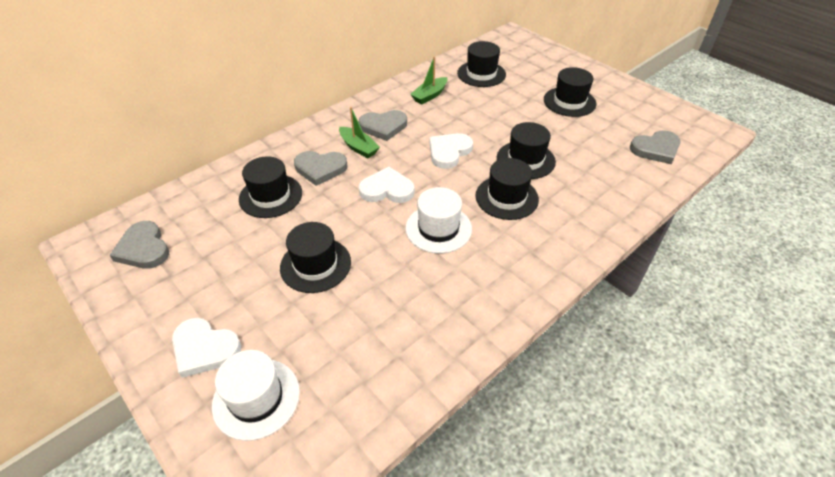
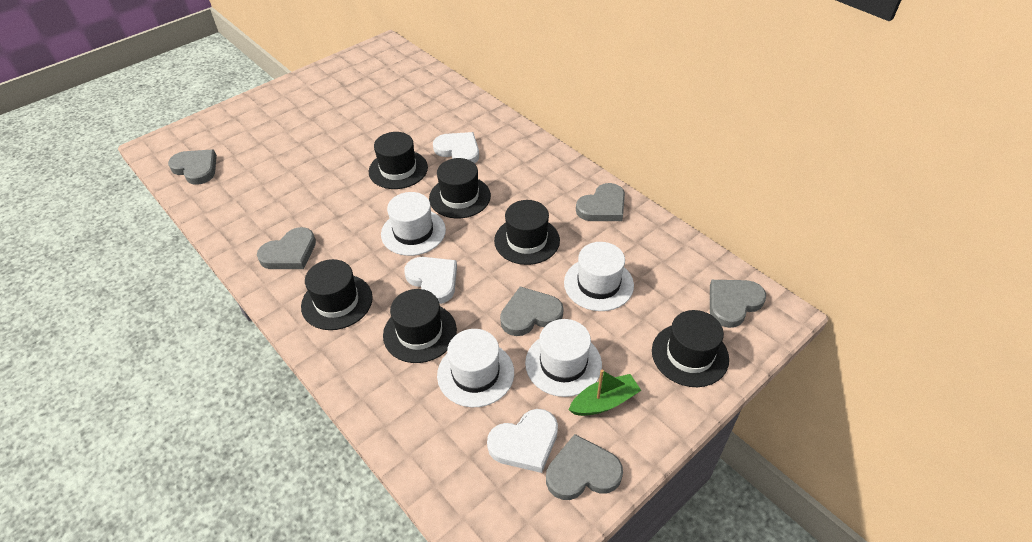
green boat: [339,107,380,158] [410,57,447,104] = 2 -> [569,370,641,416] = 1
grey heart: [109,221,169,269] [294,151,348,186] [359,110,407,141] [630,130,681,164] = 4 -> [168,149,217,185] [257,227,316,269] [500,287,564,336] [546,434,623,500] [576,183,625,221] [710,280,766,328] = 6
white hat: [212,350,300,441] [405,187,472,254] = 2 -> [381,192,446,256] [437,329,514,407] [525,319,602,397] [564,242,634,311] = 4

